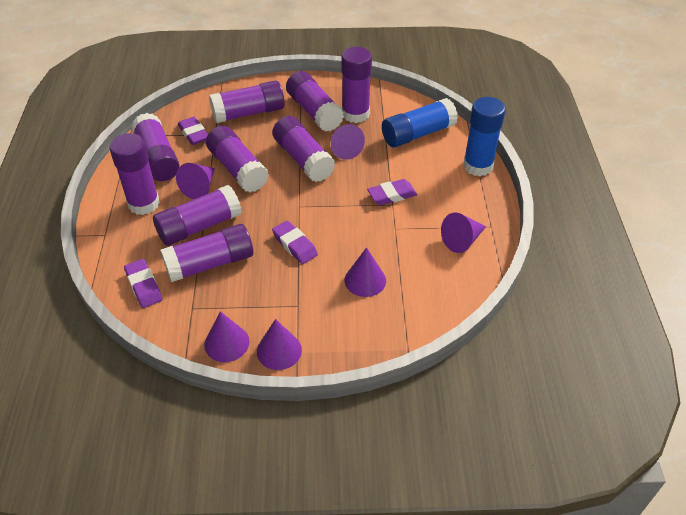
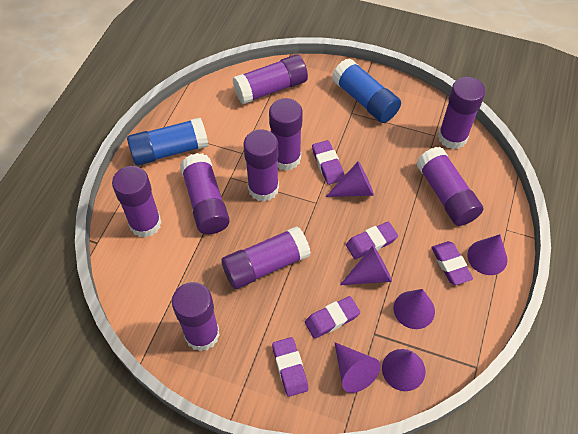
purple eraser: [124,259,162,308] [178,117,208,145] [272,221,318,264] [367,179,417,205] = 4 -> [272,337,309,397] [305,296,360,339] [312,140,344,185] [346,222,398,259] [431,241,473,285] = 5

